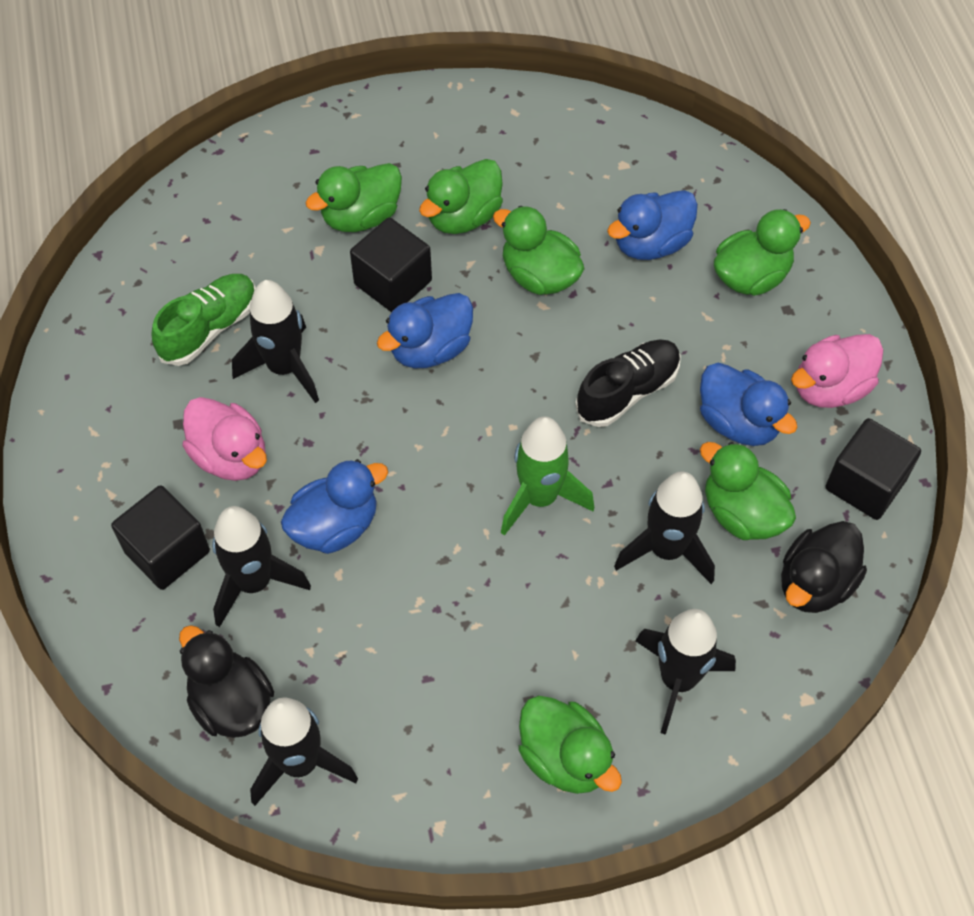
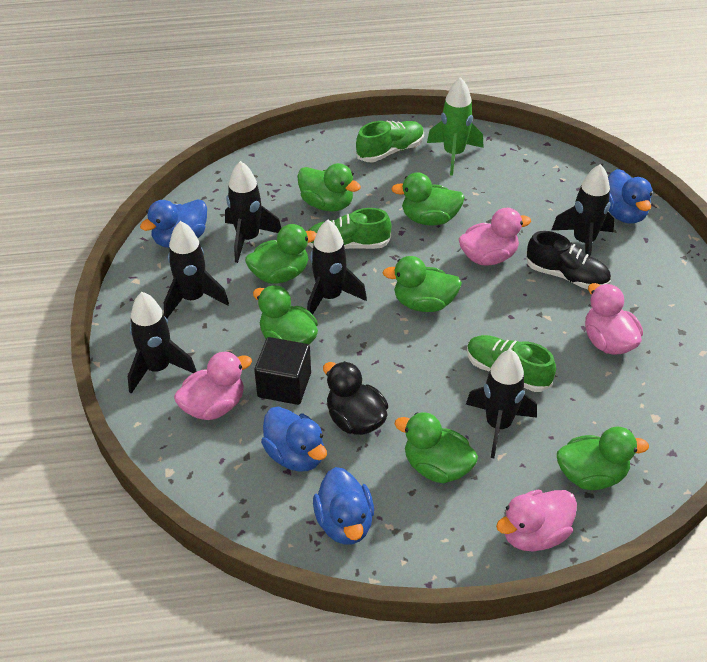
black cube: [111,485,210,590] [350,217,432,312] [825,418,921,520] = 3 -> [254,337,311,405] = 1
black duck: [179,625,274,738] [781,521,867,613] = 2 -> [323,361,388,435] = 1
black rocket: [212,506,311,627] [232,280,319,403] [250,698,358,806] [614,472,715,584] [635,609,736,735] = 5 -> [128,292,197,394] [164,221,229,318] [225,161,281,263] [307,220,367,315] [466,349,537,458] [552,164,615,257] = 6
green duck: [305,163,402,232] [419,159,503,234] [493,206,584,295] [518,696,622,794] [700,442,796,540] [714,209,811,296] = 6 -> [245,224,317,284] [253,285,318,344] [297,163,361,211] [382,256,462,312] [391,172,465,226] [395,412,478,483] [557,426,649,490] = 7
green shoe: [151,274,256,366] = 1 -> [307,208,391,249] [356,120,424,162] [467,335,556,392] = 3
pink duck: [182,397,267,481] [791,334,883,408] = 2 -> [174,352,252,420] [459,208,531,266] [496,490,577,551] [585,283,643,355] = 4

